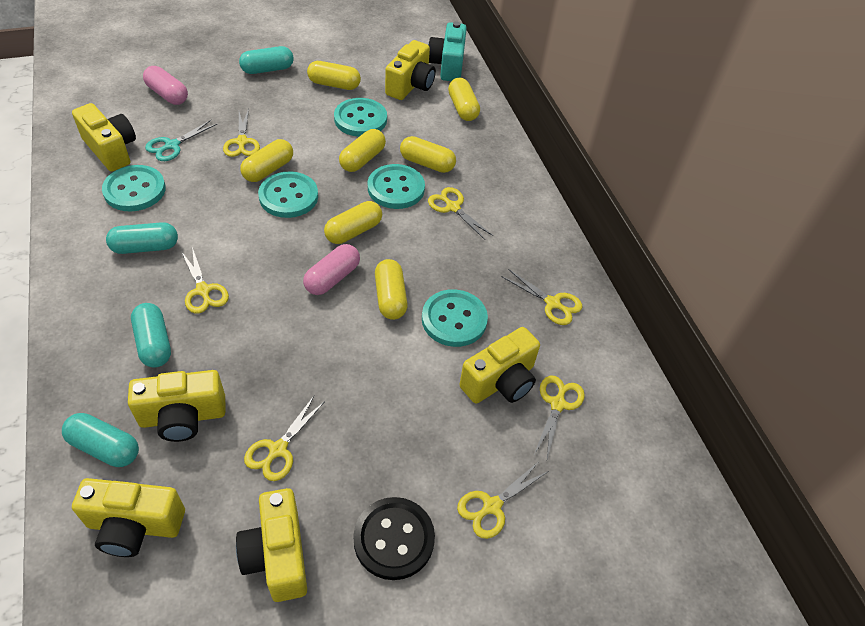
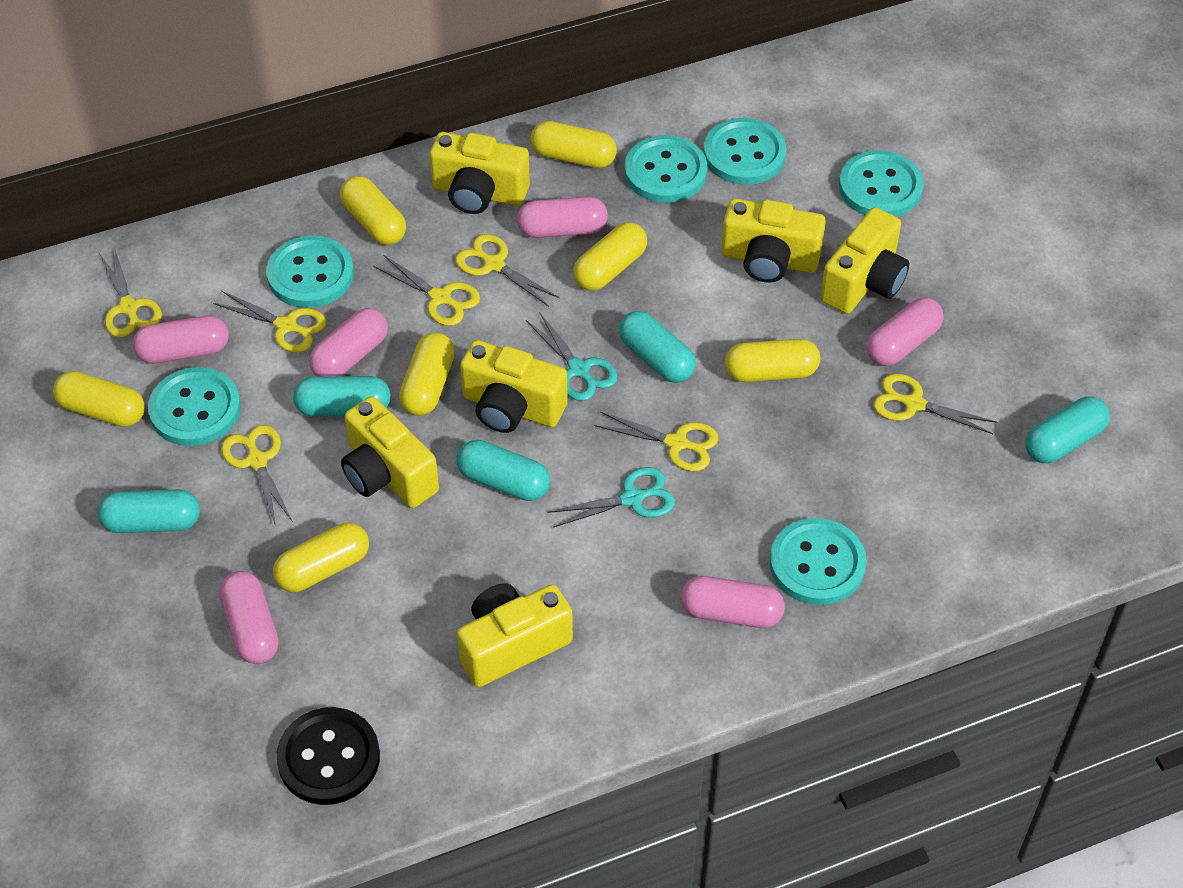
pink capsule: [143,66,188,105] [303,244,360,295] = 2 -> [133,316,229,364] [219,571,279,664] [309,308,388,377] [517,197,608,238] [681,576,785,628] [867,298,943,366] = 6
turquoise button: [102,165,166,211] [258,171,318,218] [334,98,387,137] [368,164,425,209] [422,289,488,347] = 5 -> [148,367,241,446] [266,235,354,308] [624,135,707,203] [703,118,786,185] [770,518,866,605] [839,150,924,217] = 6
turquoise camera: [428,21,467,81] = 1 -> none = 0
turquoise capsule: [62,413,139,467] [106,222,178,254] [131,303,171,368] [239,46,294,74] = 4 -> [97,489,200,533] [293,376,391,417] [457,440,550,501] [619,311,696,383] [1025,397,1110,463] = 5
turquoise scissors: [145,120,217,161] = 1 -> [526,312,618,401] [548,467,675,527] = 2

